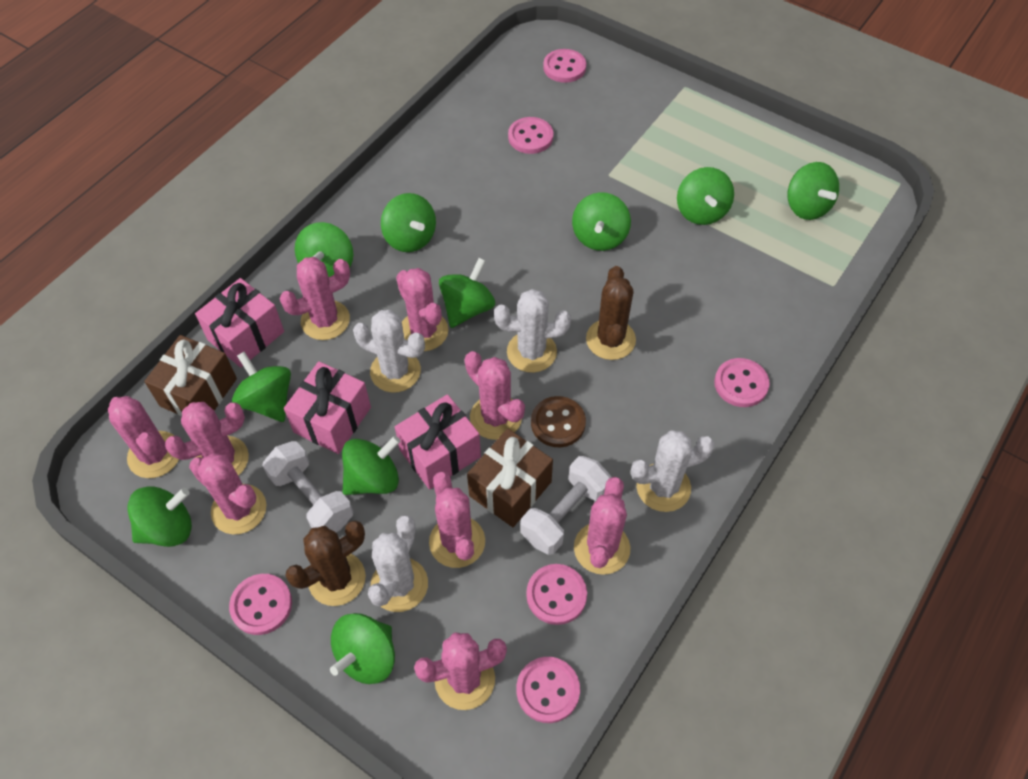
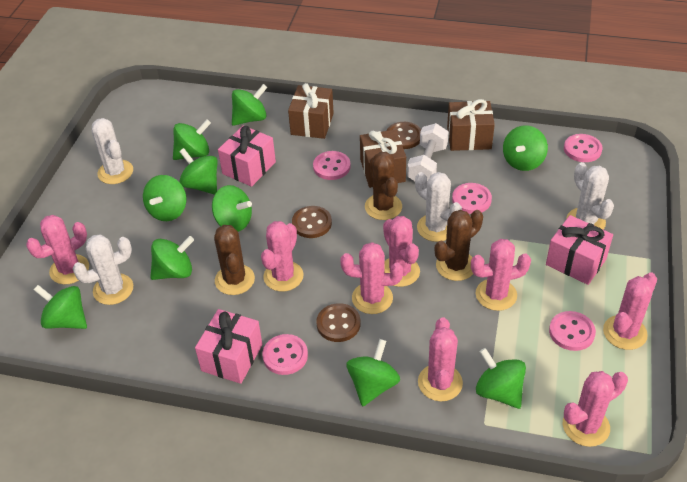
brown button: [531,396,586,447] = 1 -> [292,206,332,238] [316,303,361,342] [386,122,421,149] = 3
brown cactus: [285,520,366,606] [586,266,636,360] = 2 -> [214,225,255,295] [365,152,402,220] [435,210,483,281] = 3
brown gift: [144,335,237,416] [467,429,553,527] = 2 -> [288,83,334,139] [360,129,406,188] [447,99,495,151] = 3
pink button: [229,574,292,635] [508,117,553,154] [516,657,580,723] [526,564,587,625] [543,49,586,83] [714,358,770,407] = 6 -> [262,334,308,375] [313,151,351,180] [452,183,492,214] [549,311,596,351] [564,134,603,162] = 5
pink cactus: [108,396,179,478] [164,402,249,476] [189,453,266,534] [280,257,350,340] [396,268,448,351] [414,632,507,710] [429,471,485,568] [464,351,525,440] [574,477,630,575] = 9 -> [26,215,89,284] [261,221,304,291] [340,242,403,314] [383,216,420,287] [418,317,463,401] [471,239,531,311] [563,371,628,447] [603,272,657,350] = 8
white dumbbell: [262,441,353,532] [521,456,612,555] = 2 -> [407,123,449,182] = 1

